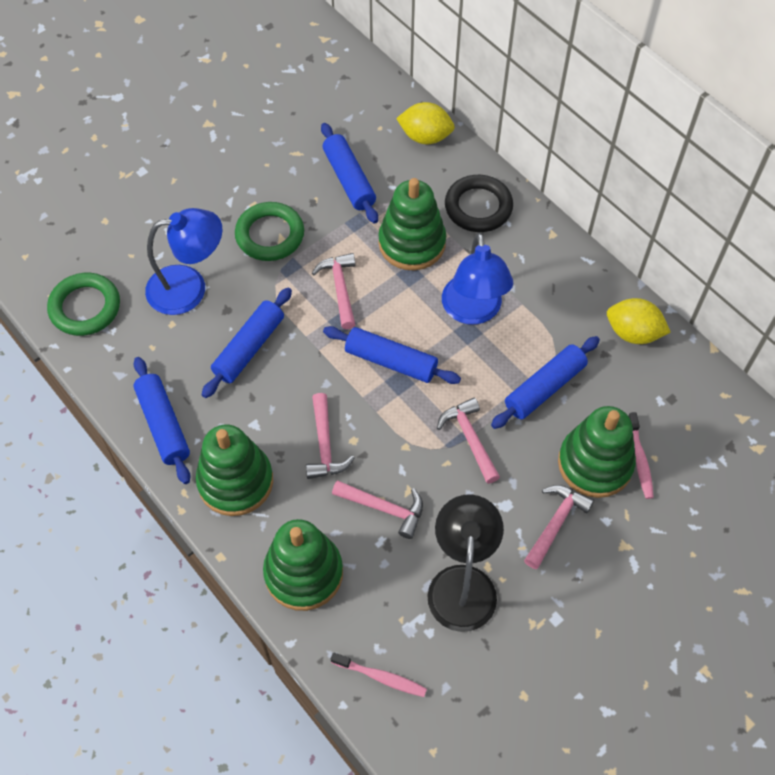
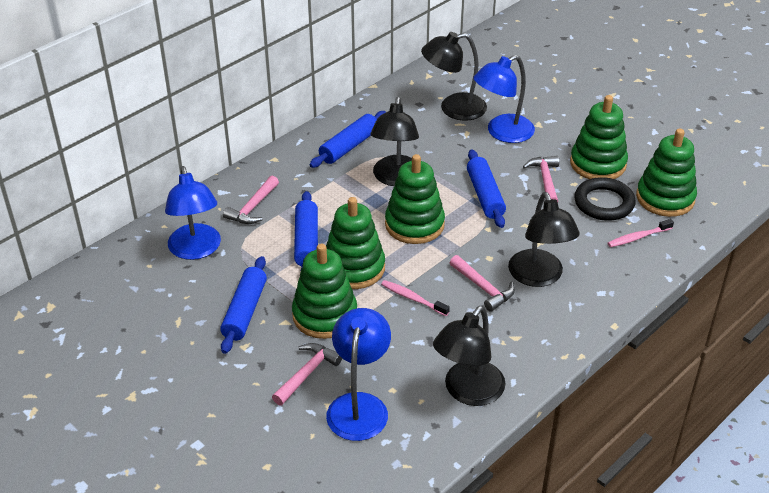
black lamp: [427,494,504,632] = 1 -> [371,97,419,186] [421,32,487,121] [433,306,506,406] [508,192,580,287] = 4
blue lamp: [145,208,223,315] [442,233,513,325] = 2 -> [165,166,221,260] [326,308,391,441] [473,55,535,143] = 3
blue rolling pin: [133,357,191,484] [202,287,292,398] [321,123,378,224] [323,326,461,384] [491,336,600,429] = 5 -> [220,256,267,354] [294,191,318,269] [309,111,386,168] [467,150,506,228] = 4
green ring: [47,273,120,336] [235,202,304,261] = 2 -> none = 0
green stacking toy: [196,425,273,516] [263,519,343,611] [378,178,446,271] [558,406,636,498] = 4 -> [292,244,357,339] [326,197,385,289] [385,154,445,244] [570,95,628,179] [636,128,697,217] = 5
pink hammer: [306,393,355,479] [312,253,355,329] [332,480,423,539] [437,398,500,484] [524,485,594,569] = 5 -> [223,176,279,224] [272,343,342,405] [450,255,515,312] [523,156,559,202] = 4
yellow lemon: [396,102,455,145] [607,298,671,344] = 2 -> none = 0

